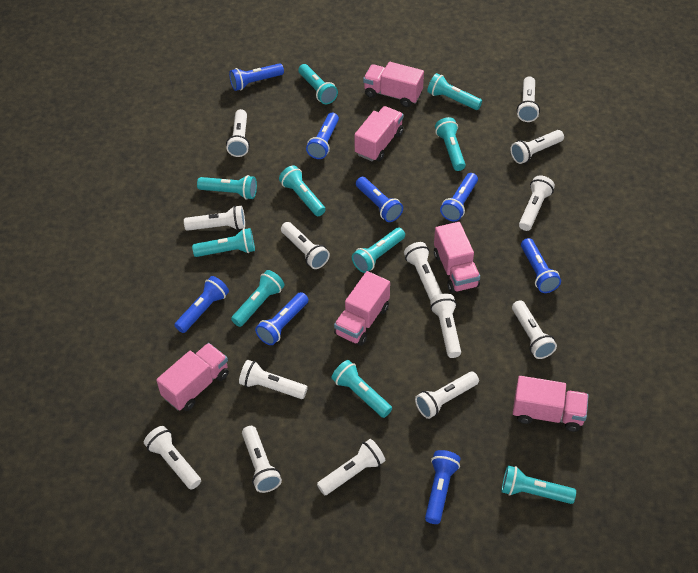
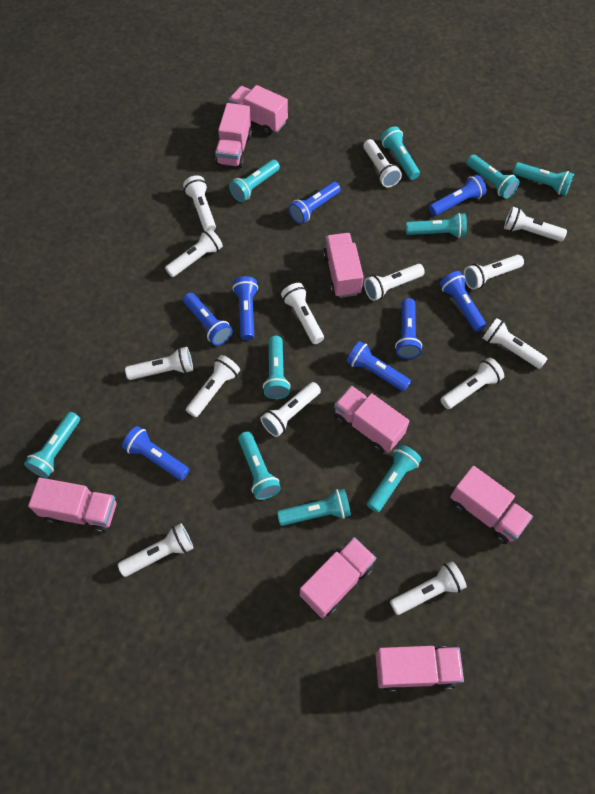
pink truck: [156,343,229,411] [334,271,390,346] [354,106,404,162] [363,62,424,107] [434,222,480,293] [513,376,589,432] = 6 -> [28,478,116,533] [215,103,252,168] [229,85,288,135] [300,537,376,618] [323,233,364,298] [334,386,410,453] [375,646,464,692] [450,466,533,544] = 8

